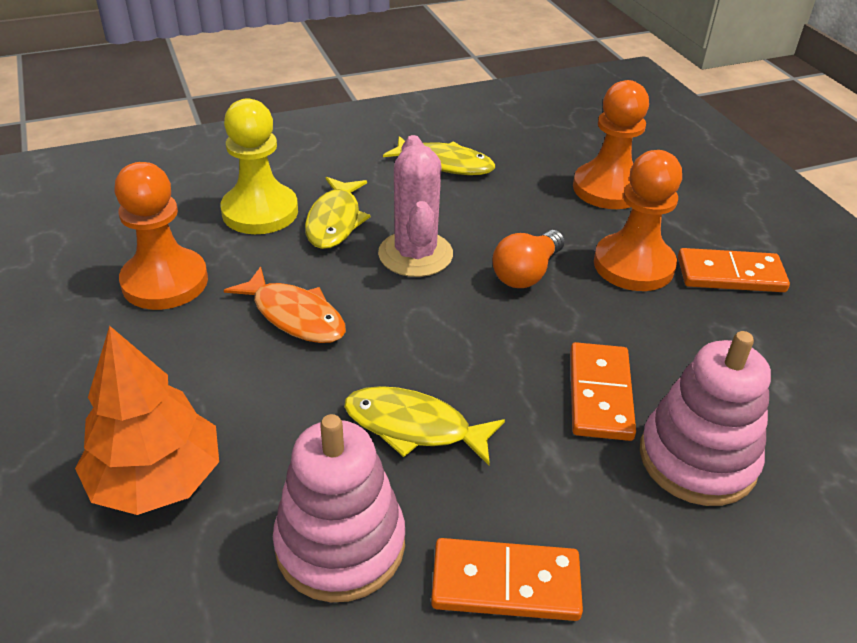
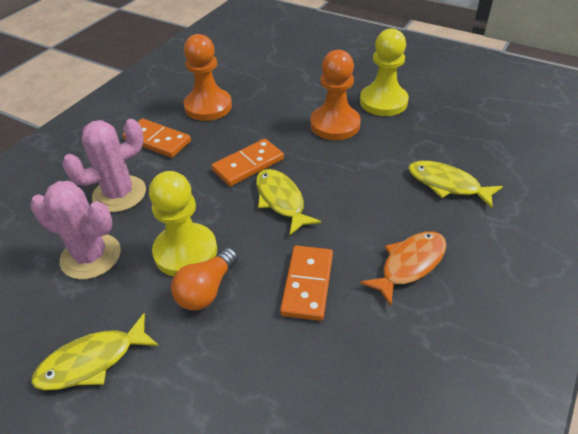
orange pawn: [114,162,208,310] [573,80,649,209] [594,150,682,291] = 3 -> [184,34,232,121] [310,50,361,140] = 2
orange tree: [75,326,219,515] = 1 -> none = 0
pink cactus: [378,135,453,277] = 1 -> [30,181,121,279] [62,119,146,212] = 2
pink stacking toy: [273,414,405,602] [640,331,771,506] = 2 -> none = 0
yellow pawn: [220,98,298,234] = 1 -> [149,171,217,277] [360,28,409,116] = 2

